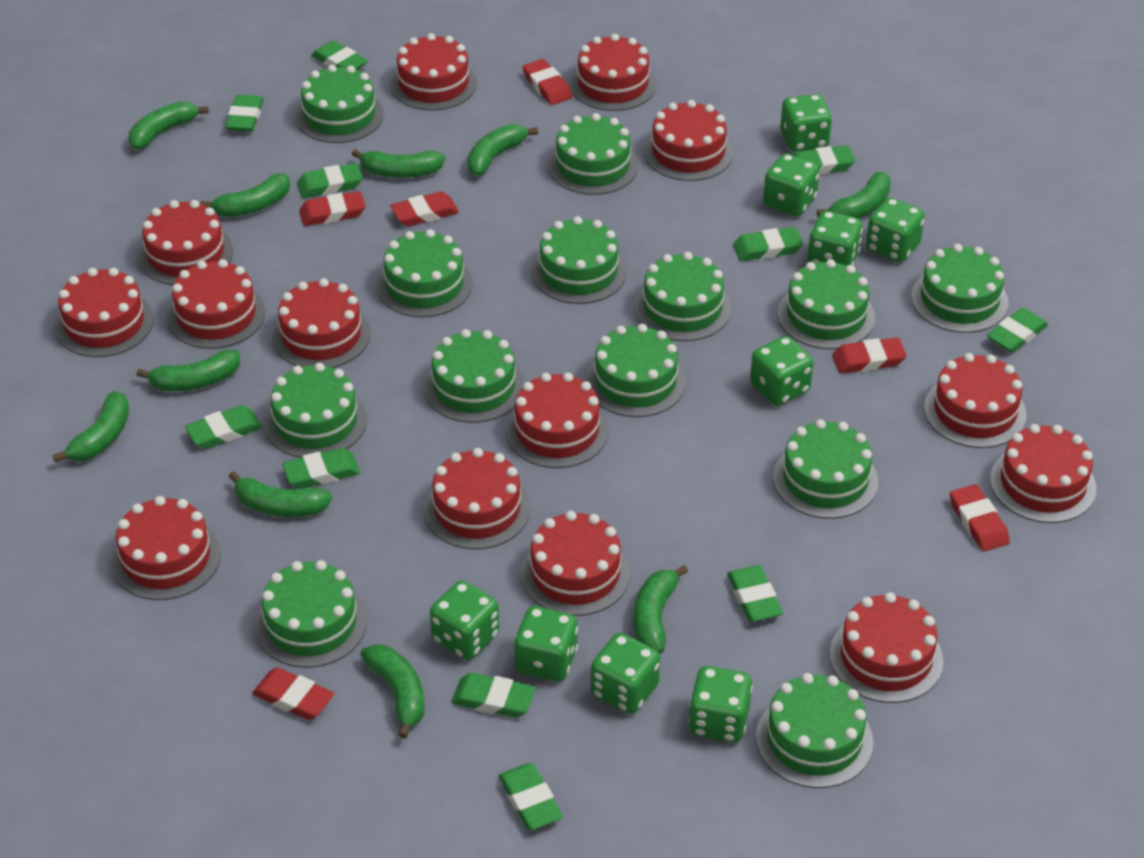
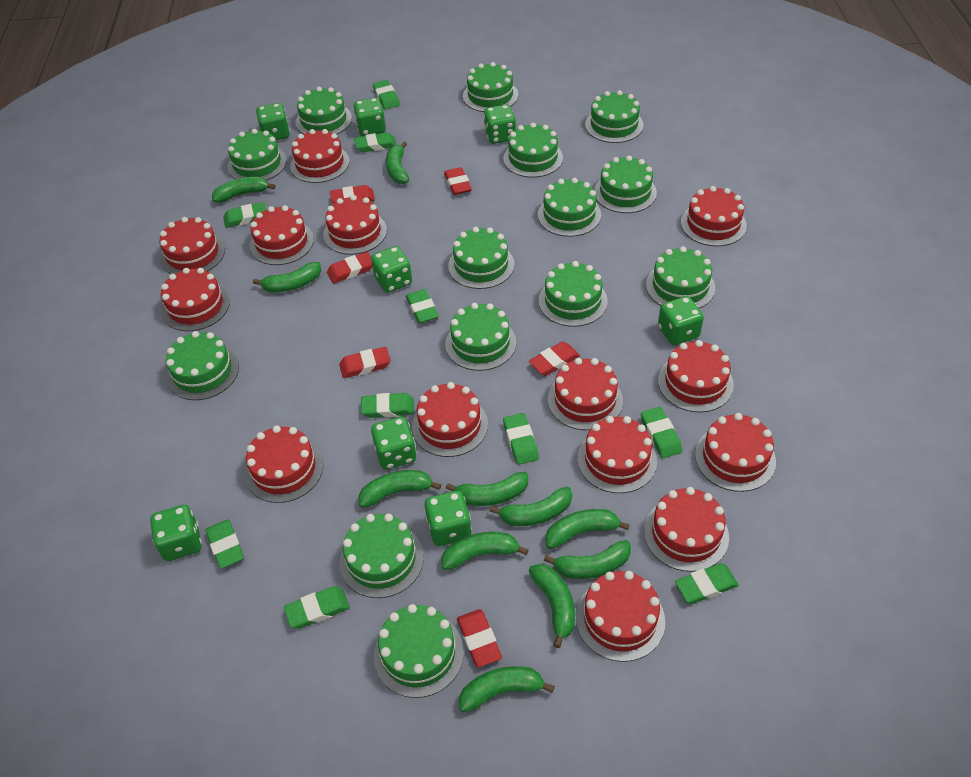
green banana: [53,391,129,463] [129,101,209,149] [137,350,240,391] [200,173,290,217] [229,471,332,517] [352,149,445,178] [360,644,424,739] [467,124,538,176] [634,565,688,654] [817,172,891,218] = 10 -> [212,177,276,203] [253,262,321,292] [359,470,441,508] [386,142,409,184] [442,532,529,570] [446,472,528,506] [459,666,555,713] [490,487,572,526] [529,564,575,648] [544,540,631,579] [545,509,630,549] = 11
green cake: [255,560,367,668] [265,363,367,458] [296,65,384,143] [377,229,472,317] [424,329,524,423] [532,216,627,304] [548,113,638,195] [586,324,686,417] [635,252,731,341] [756,673,873,788] [773,419,878,519] [778,259,875,349] [911,244,1009,333] = 13 -> [166,331,239,400] [227,129,287,180] [296,87,352,135] [340,513,424,598] [374,604,464,698] [445,303,516,371] [448,227,514,289] [463,62,518,112] [503,123,563,178] [538,178,601,237] [539,261,608,327] [585,90,643,143] [594,156,657,213] [646,246,715,308] = 14
green dice: [430,581,499,660] [514,606,578,682] [591,633,660,714] [688,666,753,742] [750,336,813,406] [763,153,820,216] [780,94,832,152] [807,211,863,266] [866,198,925,262] = 9 -> [150,505,202,561] [256,103,290,140] [353,98,386,136] [371,246,412,293] [371,417,417,469] [425,491,472,546] [484,105,516,144] [658,296,704,345] = 8
green eraser: [185,405,262,449] [225,95,264,132] [282,448,360,489] [297,163,363,198] [311,40,368,70] [451,673,536,718] [499,763,563,830] [727,565,783,622] [733,227,803,261] [793,145,855,175] [987,308,1048,353] = 11 -> [206,519,244,569] [223,202,266,228] [284,586,350,629] [354,132,396,152] [361,393,414,418] [373,80,400,109] [406,289,439,323] [503,413,539,465] [641,407,682,458] [675,563,739,604] = 10

